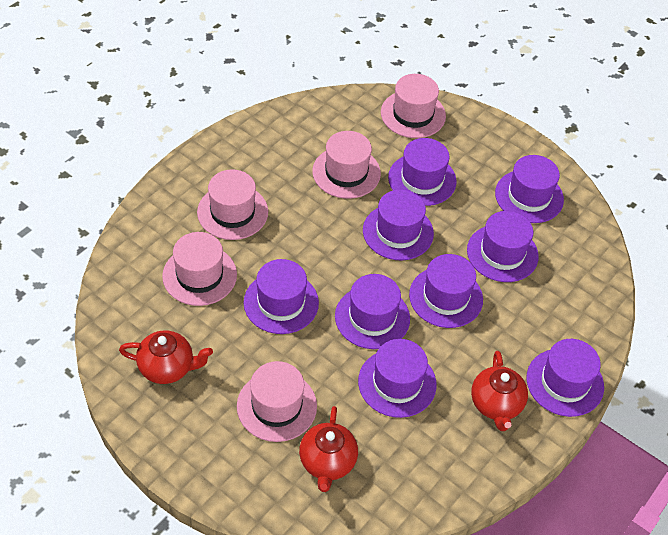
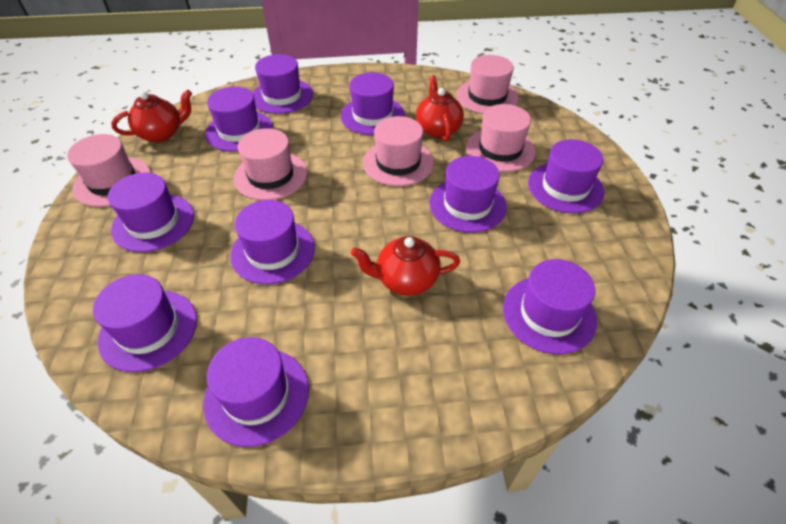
purple hat: [244,259,319,334] [335,274,410,349] [358,339,437,418] [363,190,434,260] [388,138,457,206] [409,254,483,328] [467,211,539,282] [495,155,564,223] [527,339,604,417] = 9 -> [93,274,197,372] [108,172,194,252] [204,337,309,447] [205,87,273,152] [230,200,315,284] [253,54,313,114] [341,72,405,135] [429,156,507,233] [503,259,597,354] [528,139,604,213] = 10

